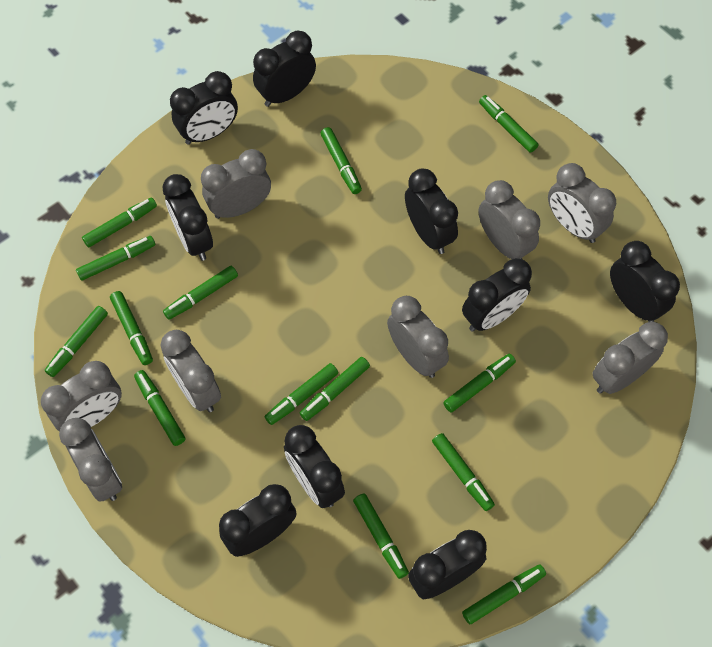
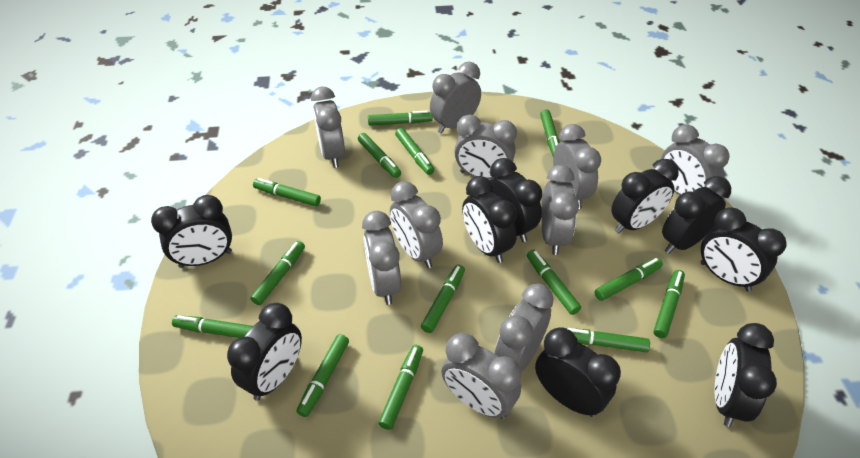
grey clock: [41,361,122,432] [59,418,122,502] [160,330,221,412] [201,149,271,219] [387,296,449,378] [478,180,540,260] [548,163,616,243] [592,322,668,394] = 8 -> [311,87,345,168] [362,211,401,305] [390,181,443,268] [430,62,481,133] [441,333,521,419] [454,115,517,179] [494,284,554,372] [541,165,579,255] [553,124,601,209] [661,124,730,195] = 10

